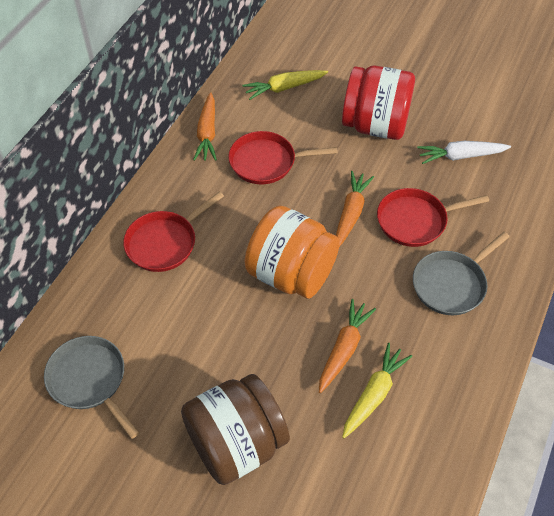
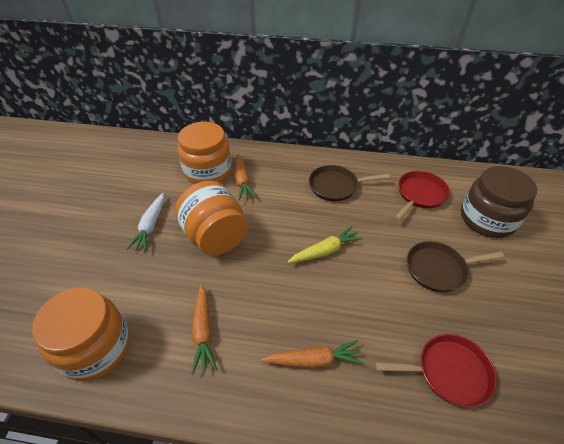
brown pan: none = 0 -> [309,165,390,201] [407,241,504,292] = 2
grey pan: [44,336,139,439] [413,232,510,315] = 2 -> none = 0
orange jar: [245,205,340,299] = 1 -> [32,287,130,381] [175,181,248,256] [178,122,232,184] = 3
red jar: [342,65,415,140] = 1 -> none = 0
red pan: [123,191,224,272] [228,131,338,184] [377,188,489,247] = 3 -> [375,334,497,407] [395,171,450,220] = 2
yellow carrot: [243,70,328,100] [342,343,412,438] = 2 -> [288,226,363,263] = 1

